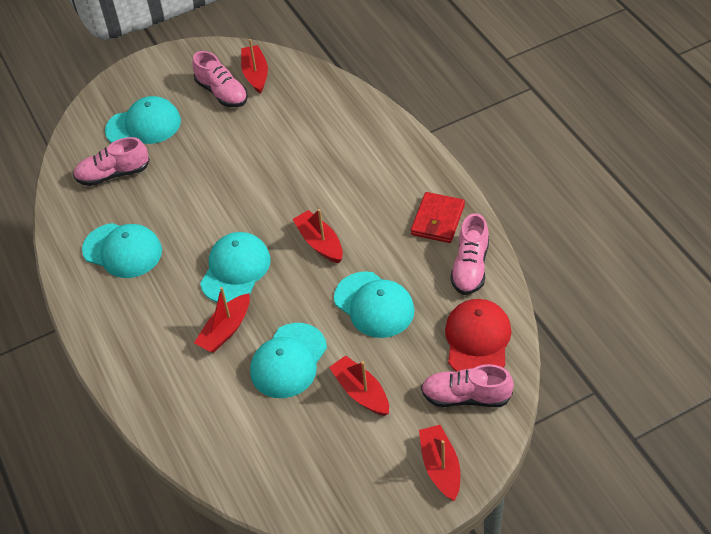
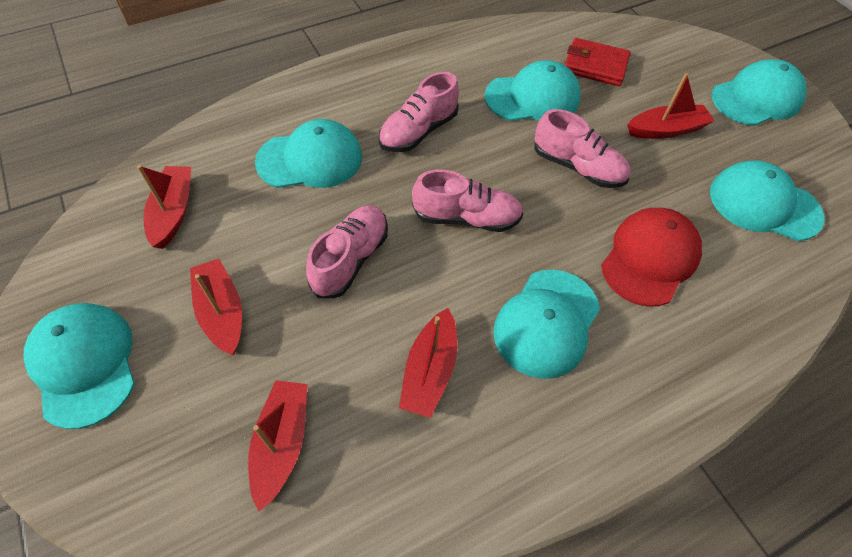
turquoise cap: [82,223,162,278] [105,96,181,144] [200,232,270,302] [250,323,327,398] [334,271,415,338] = 5 -> [24,303,135,429] [255,119,362,188] [484,60,581,121] [493,269,600,379] [710,160,825,241] [712,59,807,126] = 6

